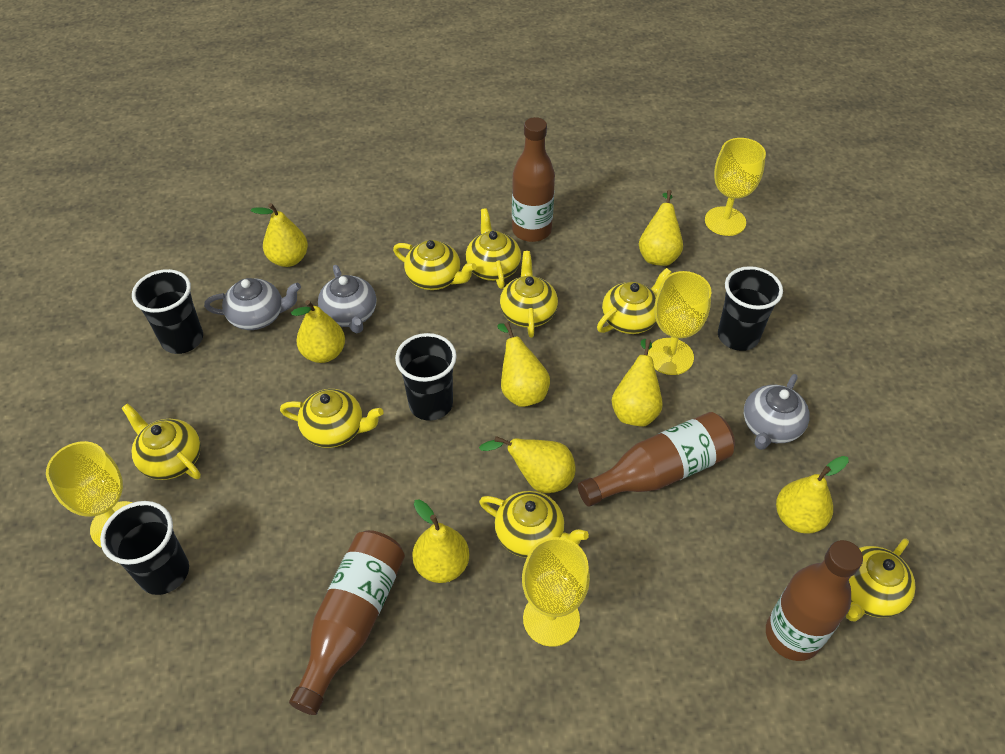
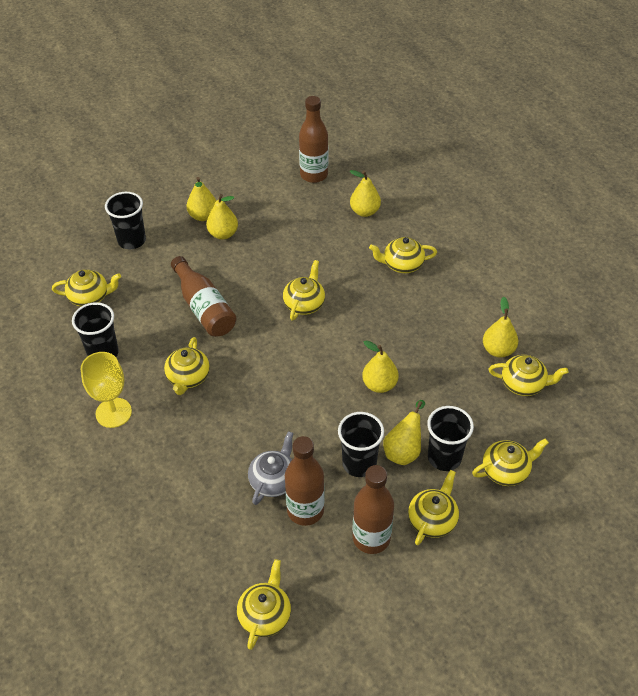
grey teapot: [204,278,301,330] [318,265,377,333] [744,374,810,450] = 3 -> [248,431,293,505] = 1
yellow goblet: [46,441,132,548] [522,537,590,647] [648,271,711,375] [705,138,766,236] = 4 -> [81,352,132,428] = 1
yellow pear: [251,203,308,267] [291,300,345,363] [412,499,469,583] [479,436,575,493] [497,322,550,407] [612,339,663,427] [639,190,683,266] [776,456,849,534] = 8 -> [187,177,216,221] [206,194,238,240] [350,170,381,217] [362,340,399,393] [383,400,425,465] [483,297,518,357] = 6

